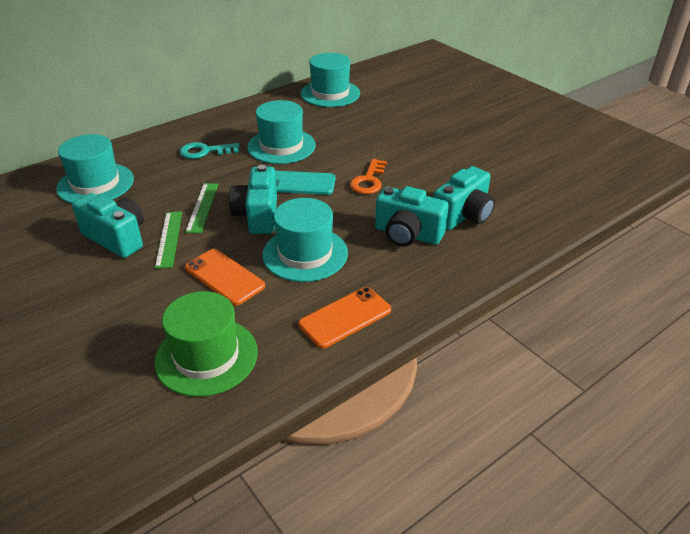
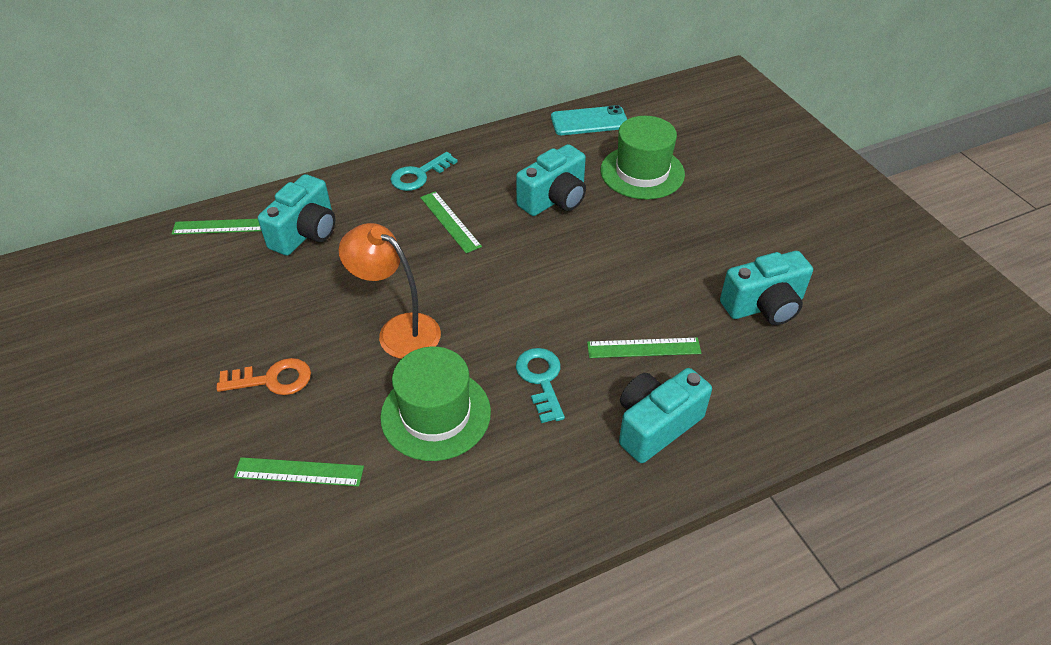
green hat: [154,291,258,397] = 1 -> [380,347,491,461] [600,116,685,199] = 2
green ruler: [155,212,182,268] [185,183,218,233] = 2 -> [172,219,261,235] [234,457,364,487] [420,191,482,253] [587,338,701,358] = 4
orange lamp: none = 0 -> [339,223,441,359] = 1
orange phone: [185,249,265,306] [298,287,391,349] = 2 -> none = 0
turquoise hat: [56,134,134,204] [247,100,316,164] [262,198,348,282] [301,53,360,107] = 4 -> none = 0
turquoise key: [180,142,240,159] = 1 -> [390,152,458,191] [516,348,565,423] = 2

